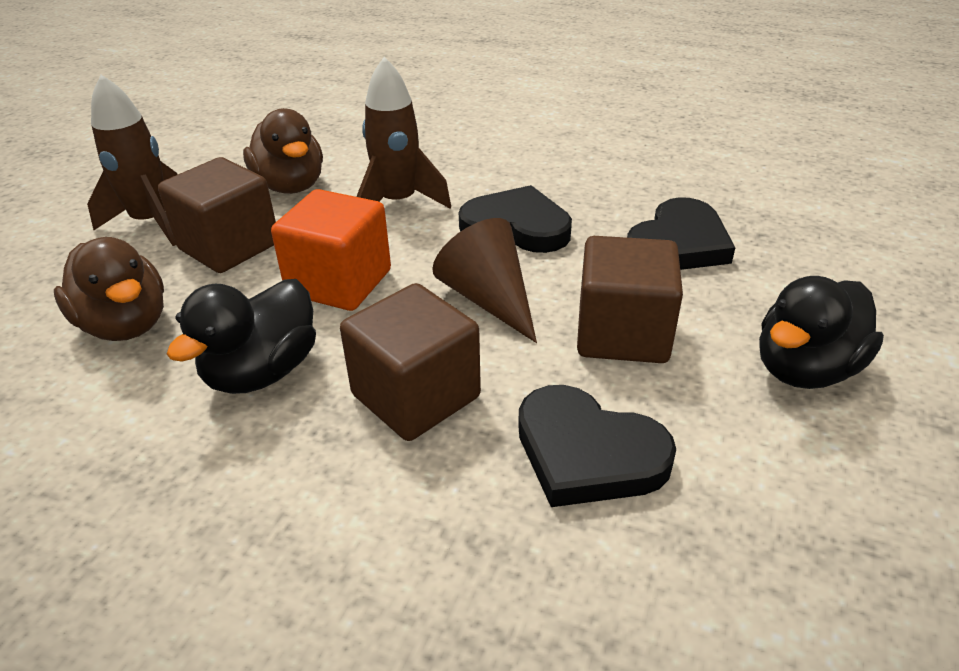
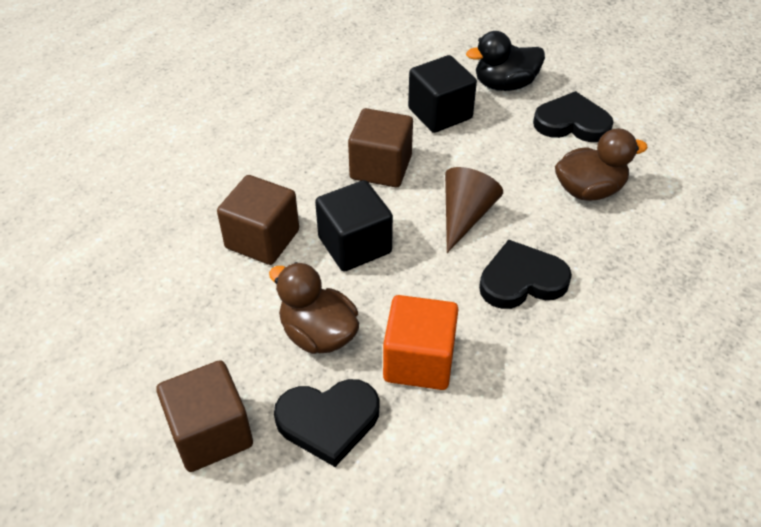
black cube: none = 0 -> [315,180,393,272] [408,55,477,133] = 2
black duck: [167,279,316,394] [759,276,884,389] = 2 -> [466,31,545,91] = 1
brown rocket: [87,75,178,246] [356,57,451,208] = 2 -> none = 0

